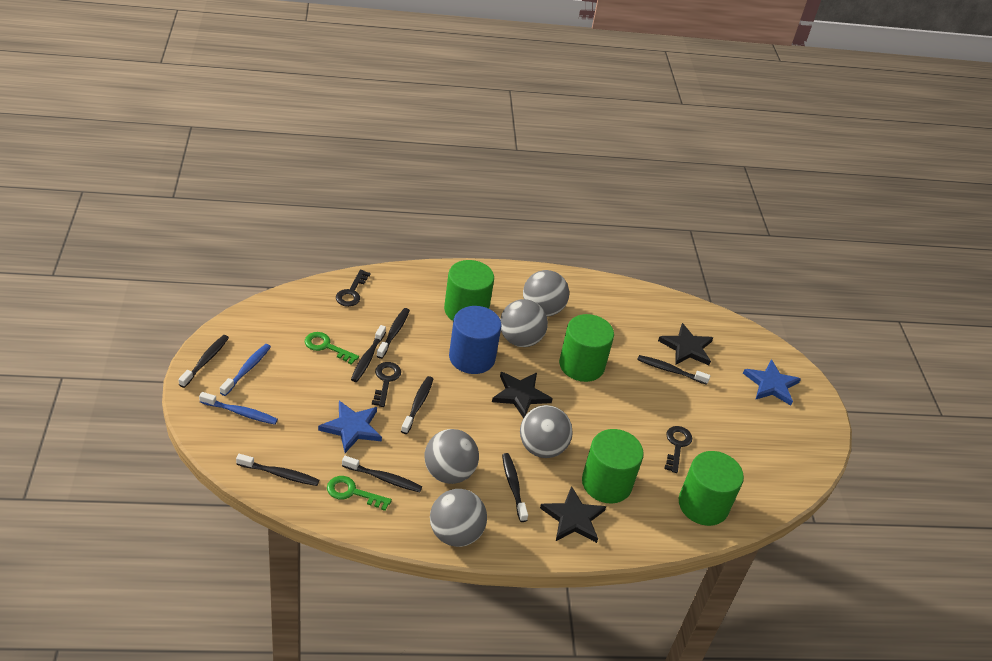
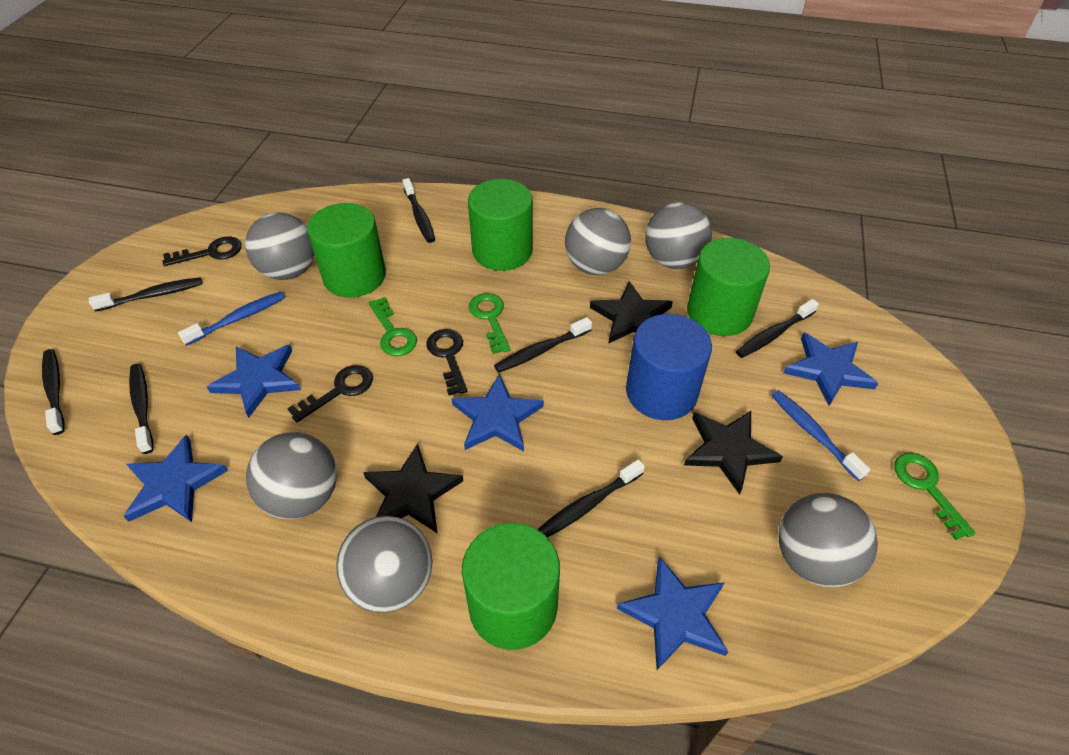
black toothbrush: [178,335,229,388] [236,454,319,486] [342,456,422,492] [351,325,386,382] [377,308,410,359] [401,376,433,434] [502,453,528,522] [637,355,710,385] = 8 -> [42,349,64,435] [89,277,202,312] [129,364,153,454] [402,178,435,243] [494,317,592,373] [537,459,645,537] [736,299,819,358] = 7
blue star: [318,401,382,453] [743,359,801,406] = 2 -> [123,435,228,522] [207,344,301,418] [451,374,544,451] [617,556,728,670] [783,332,878,406] = 5
green key: [305,332,359,365] [327,476,392,511] = 2 -> [369,297,417,356] [469,293,510,354] [894,453,976,540] = 3
grey ball: [425,429,479,484] [430,489,487,547] [500,299,548,347] [520,405,573,458] [523,270,569,316] = 5 -> [245,213,315,280] [246,432,337,519] [336,516,432,613] [565,208,631,275] [645,202,712,269] [779,493,878,587] = 6

